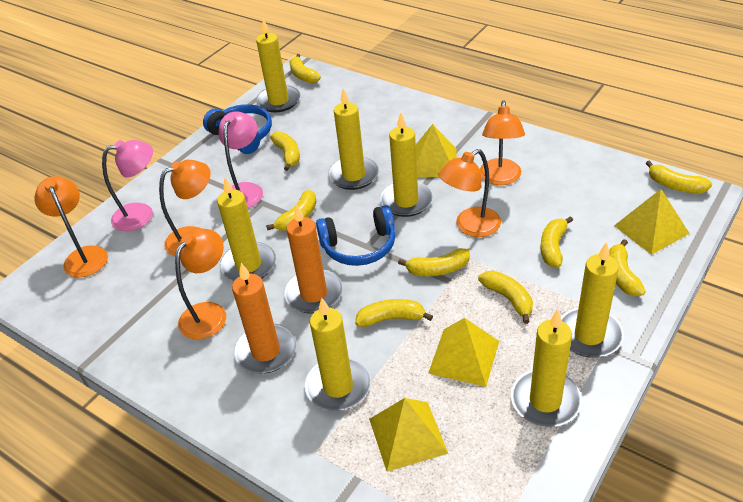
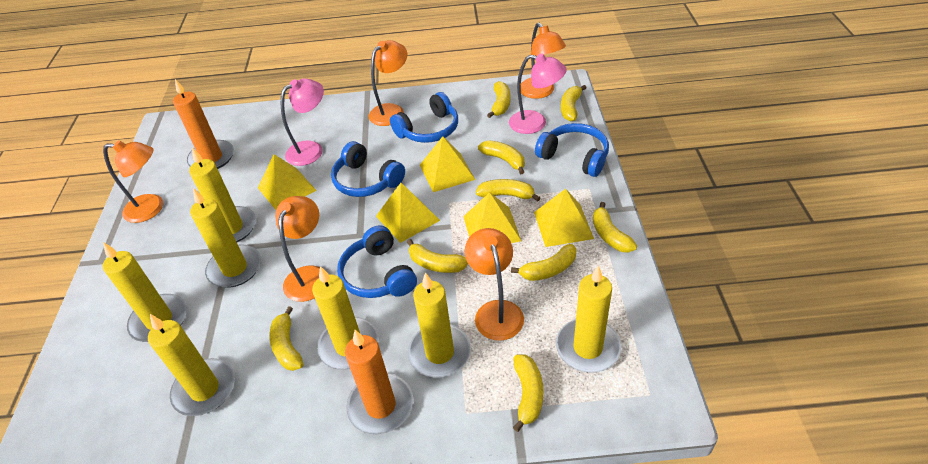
blue headphones: [203,104,272,154] [316,205,395,266] = 2 -> [331,141,405,197] [337,225,417,298] [390,92,458,143] [535,123,609,177] = 4
yellow pyramid: [369,398,448,472] [416,124,456,177] [428,318,499,387] [614,189,690,255] = 4 -> [258,154,317,210] [376,183,440,243] [420,136,475,192] [463,192,521,243] [534,189,594,247] = 5

